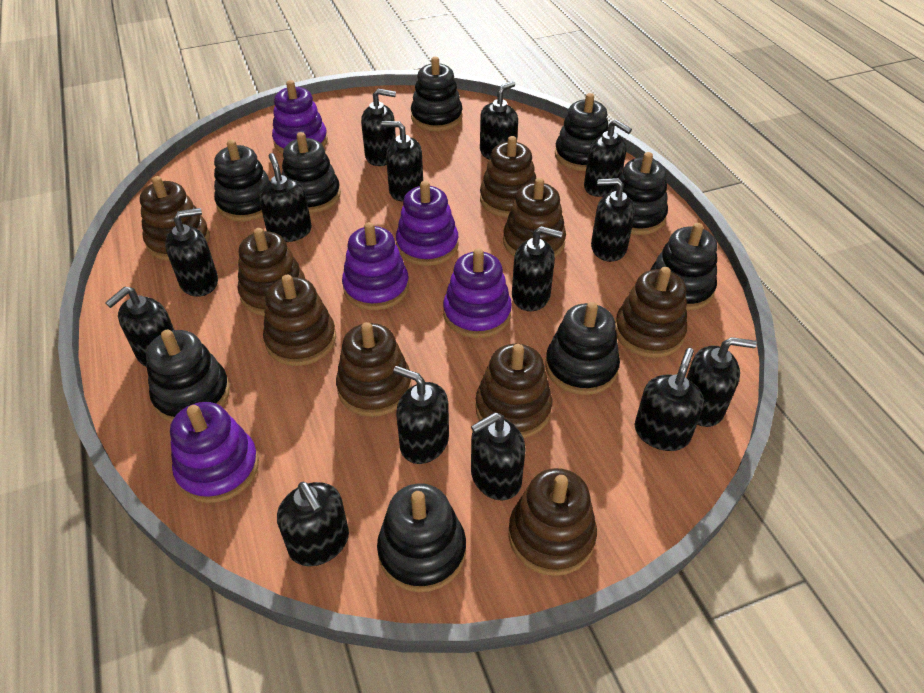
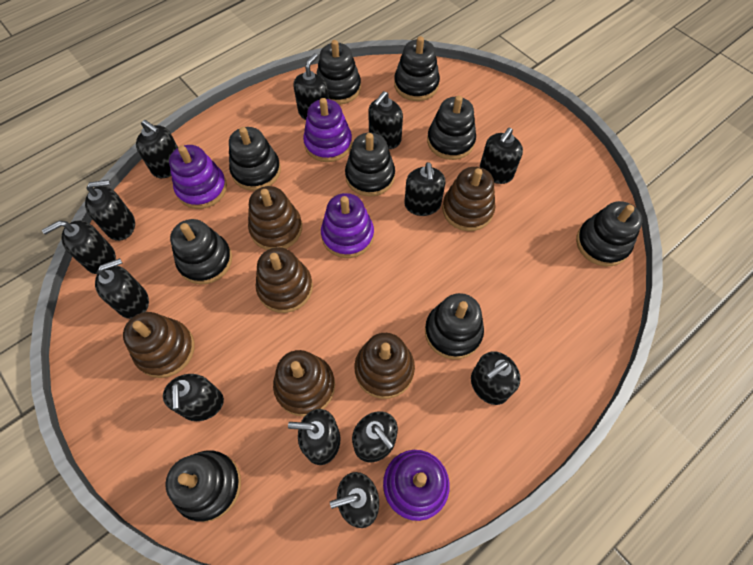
black soap dispenser: [105,286,174,367] [165,208,218,297] [259,153,312,242] [277,482,349,566] [361,89,396,166] [381,121,423,201] [393,366,449,464] [471,412,526,501] [480,81,518,160] [512,226,563,311] [584,119,632,197] [591,178,635,262] [635,348,704,451] [687,337,757,427] = 14 -> [42,221,116,274] [85,180,135,241] [95,258,149,319] [136,120,178,178] [163,374,224,421] [288,409,340,465] [293,53,329,120] [330,472,379,528] [352,411,398,462] [368,91,403,149] [404,162,445,216] [471,351,521,405] [480,128,523,184] = 13
brown stacking toy: [140,176,210,261] [238,228,305,316] [263,275,336,366] [336,322,412,417] [475,344,552,438] [480,136,536,217] [503,178,566,257] [508,468,597,576] [615,267,687,358] = 9 -> [123,312,195,378] [248,186,302,250] [255,247,313,313] [273,350,335,417] [354,333,415,399] [442,167,496,231] = 6
purple stacking toy: [170,402,259,503] [272,80,328,154] [342,222,409,310] [396,181,459,266] [443,248,512,338] = 5 -> [169,145,227,209] [303,98,352,162] [321,193,374,258] [383,450,450,521] = 4

